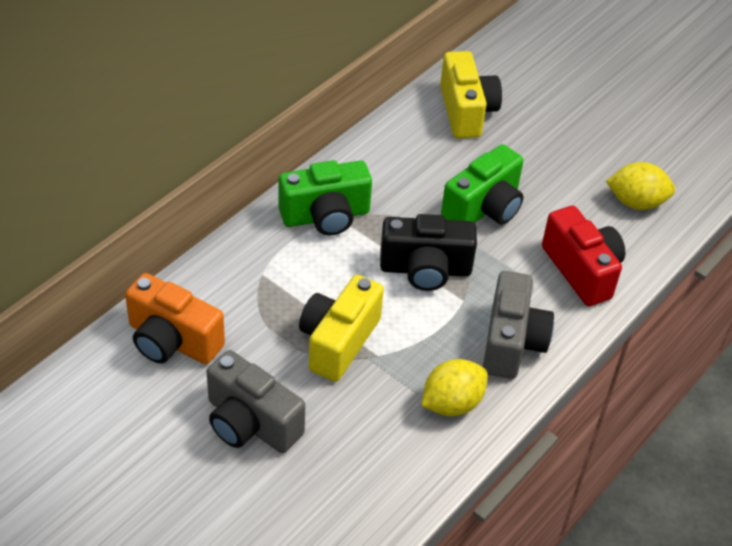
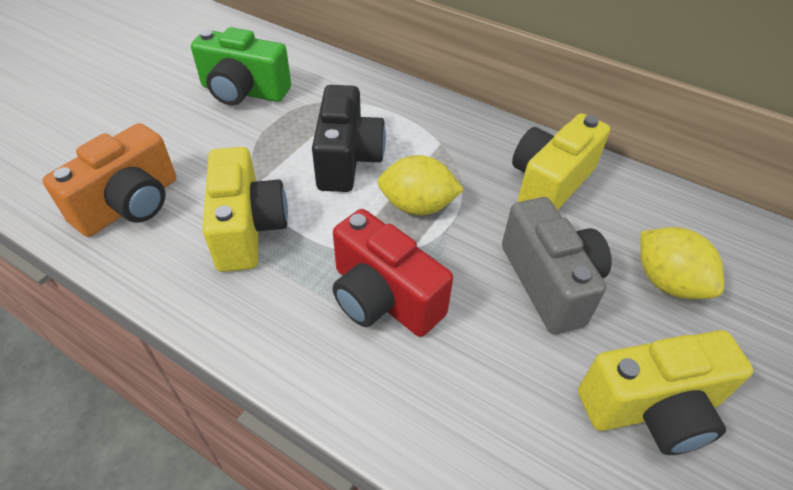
green camera: [279,160,372,236] [441,144,524,225] = 2 -> [191,27,291,106] = 1
grey camera: [207,350,305,453] [483,271,554,379] = 2 -> [502,197,612,334] = 1
yellow camera: [299,275,384,382] [440,51,502,138] = 2 -> [202,147,288,272] [512,113,610,210] [578,330,753,455] = 3

